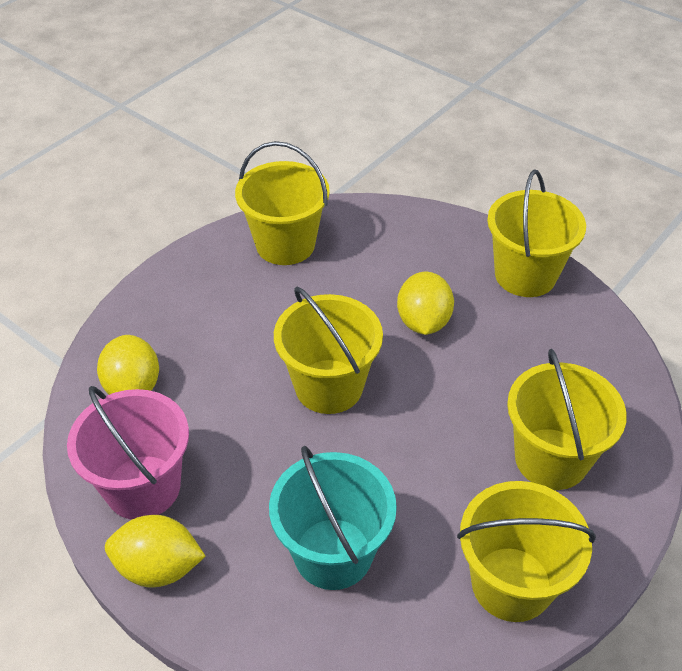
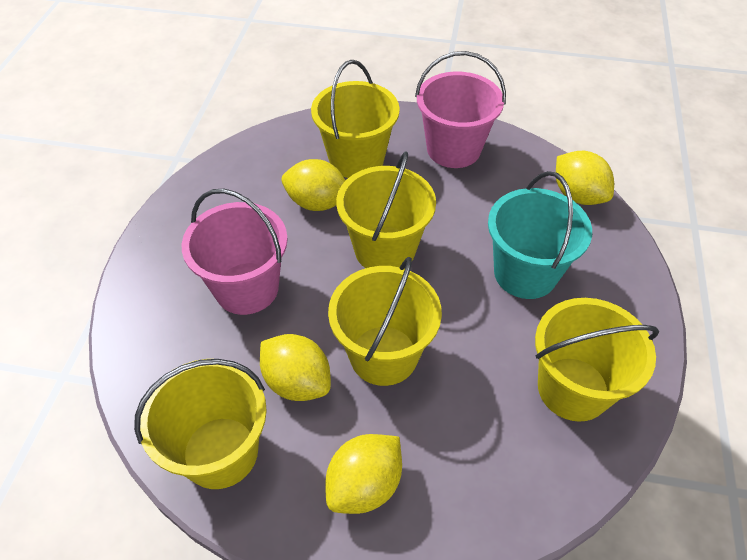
pink bucket: [67,386,189,519] = 1 -> [182,189,288,315] [415,51,506,168] = 2
yellow lemon: [97,335,159,395] [105,515,206,588] [397,271,454,335] = 3 -> [260,334,331,401] [281,159,346,211] [325,434,402,514] [556,151,614,205] = 4

